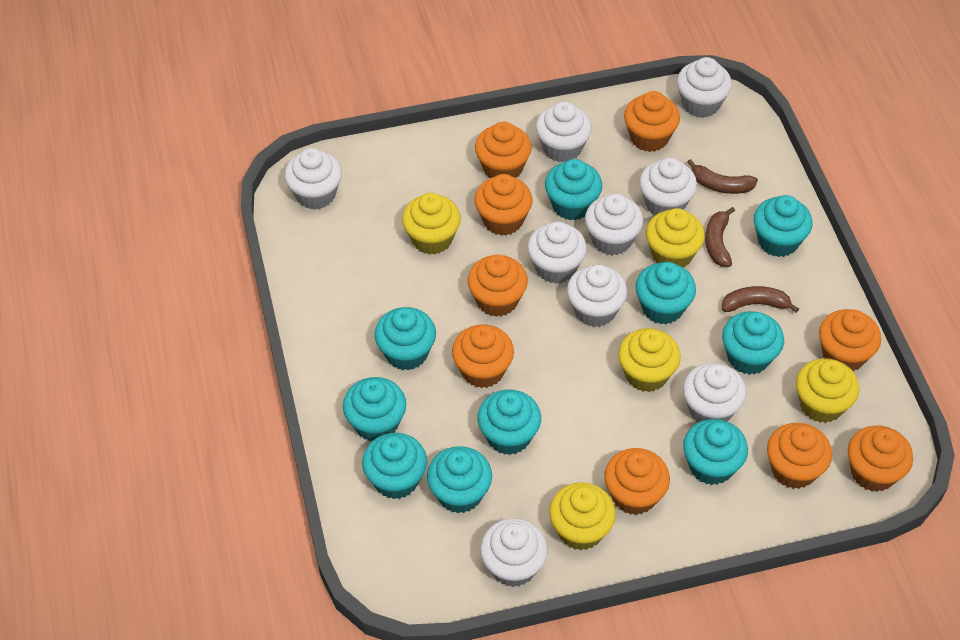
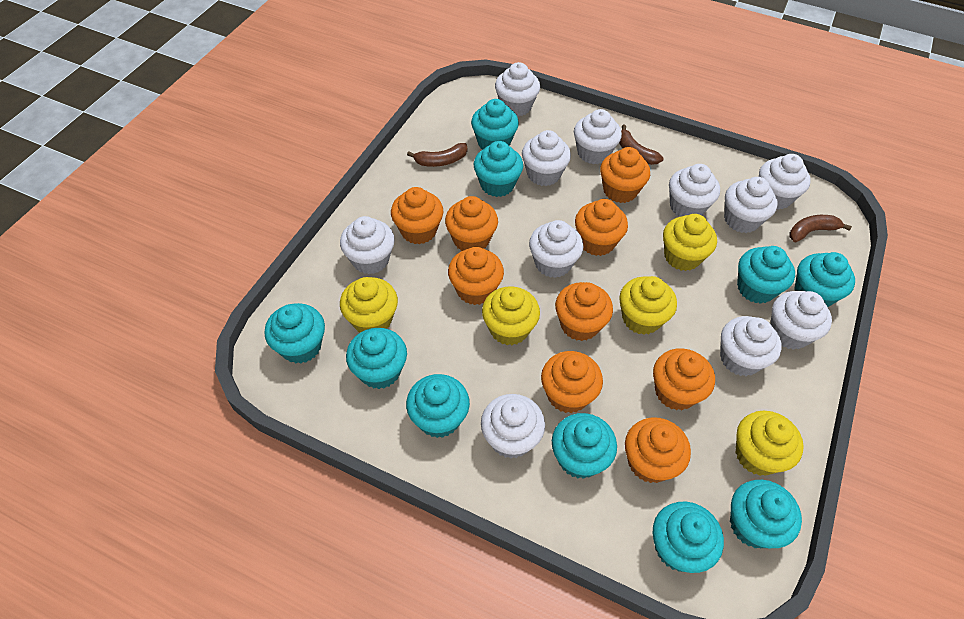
white cupcake: [284,148,342,210] [480,518,548,587] [527,221,587,284] [536,102,592,162] [567,265,627,327] [585,194,643,255] [639,158,697,216] [677,57,732,118] [683,363,746,422] = 9 -> [340,216,395,274] [481,394,545,459] [495,62,540,117] [522,130,571,186] [529,220,583,278] [574,109,622,164] [669,164,720,217] [720,316,782,376] [724,177,778,233] [759,154,811,210] [770,291,832,350] = 11

